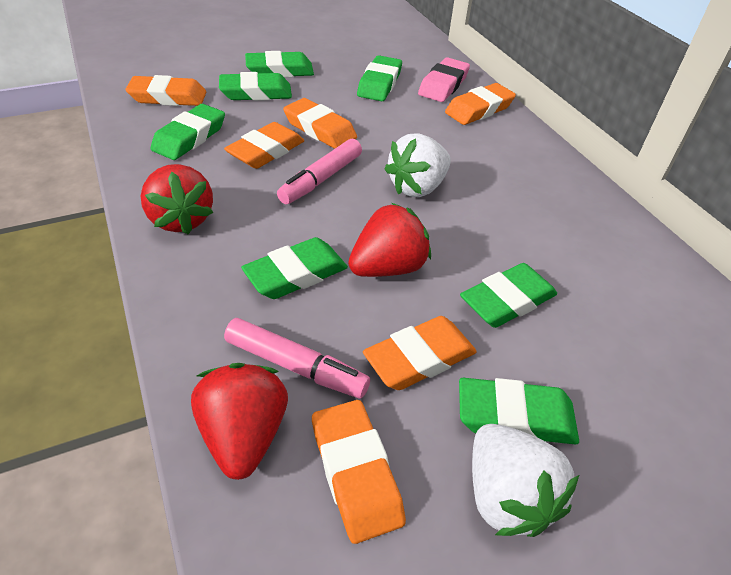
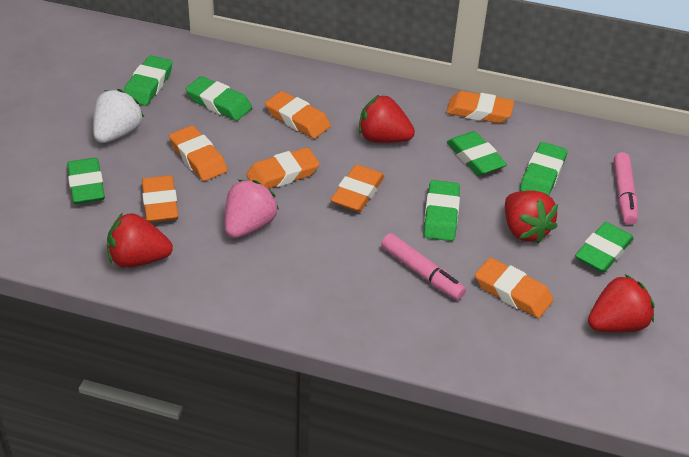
orange eraser: [125,75,206,106] [224,122,304,169] [283,98,357,149] [312,400,406,544] [363,316,477,390] [445,83,516,125] = 6 -> [142,175,178,222] [169,125,227,181] [246,148,320,189] [265,91,331,139] [331,164,385,212] [446,91,514,123] [475,257,553,318] = 7
pink eraser: [418,57,470,102] = 1 -> none = 0
pink strawberry: none = 0 -> [225,180,279,238] = 1
red strawberry: [141,164,213,234] [191,363,288,480] [348,203,431,277] = 3 -> [107,213,173,268] [359,94,415,143] [505,191,558,243] [588,274,655,333] = 4
white strawberry: [384,133,451,197] [472,424,579,537] = 2 -> [93,89,144,143] = 1

